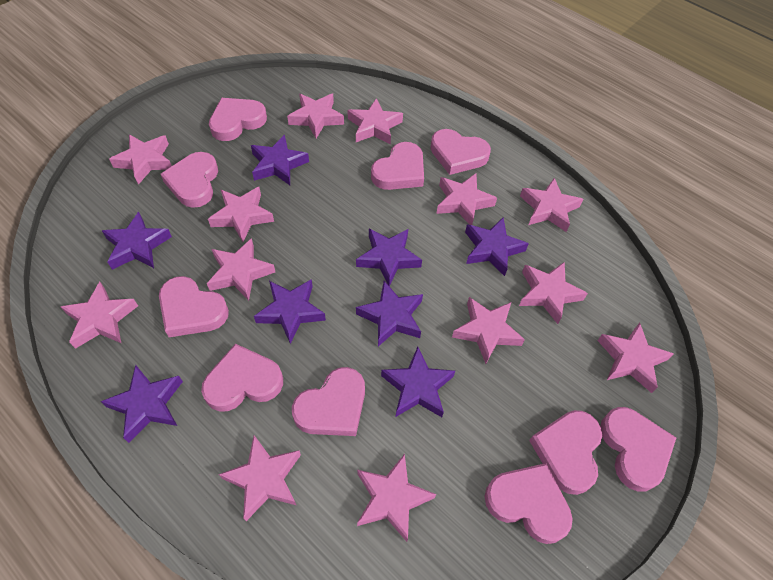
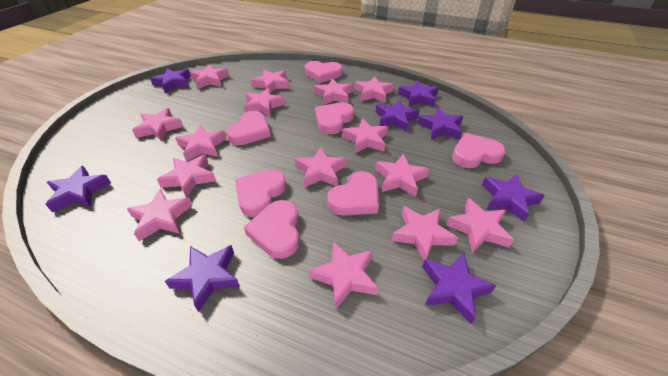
pink heart: [159,276,229,337] [161,152,218,208] [201,344,283,412] [209,98,267,141] [292,367,365,436] [371,142,424,190] [430,129,491,175] [484,463,573,544] [529,410,602,495] [600,407,676,491] = 10 -> [226,111,271,145] [235,169,286,217] [244,200,300,259] [305,61,343,83] [315,102,354,134] [327,171,379,216] [452,133,506,168] = 7
pink star: [61,282,138,349] [109,134,172,185] [207,238,275,301] [208,187,274,242] [219,435,301,521] [287,94,344,138] [348,98,403,145] [357,454,436,542] [436,173,497,225] [452,297,525,364] [519,262,588,324] [520,178,583,232] [597,323,674,393] = 13 -> [127,189,193,241] [132,108,183,141] [157,154,216,197] [176,125,227,162] [190,64,229,89] [244,88,285,117] [251,70,290,93] [295,147,347,187] [309,241,378,309] [314,78,353,105] [342,119,388,153] [354,76,394,103] [375,154,429,197] [391,206,458,260] [446,198,514,253] = 15

